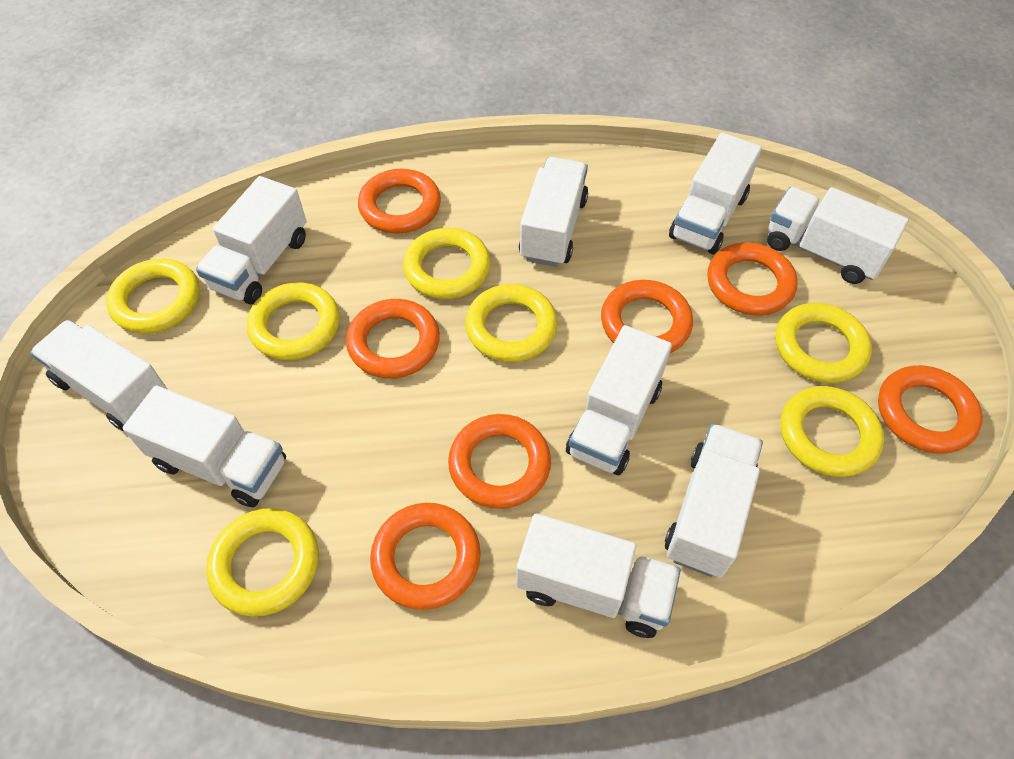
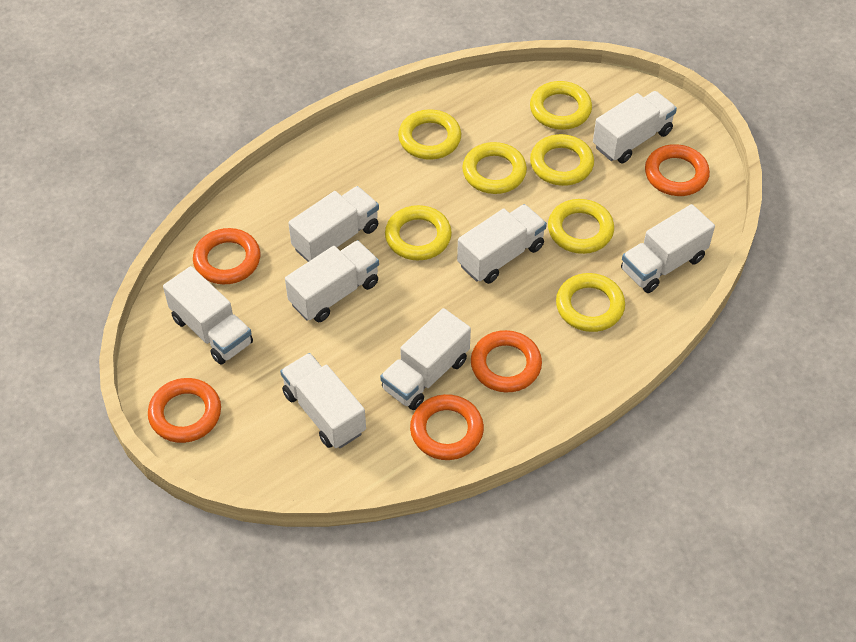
orange ring: [346,299,440,379] [358,169,441,234] [370,503,481,610] [448,414,551,509] [601,280,693,353] [707,242,798,315] [878,365,983,454] = 7 -> [148,378,221,443] [193,228,260,285] [410,394,484,460] [471,330,542,392] [645,144,710,196] = 5
white truck: [30,320,168,431] [123,386,286,508] [196,176,306,304] [516,514,681,638] [519,157,588,267] [566,325,672,475] [665,424,763,578] [669,133,762,254] [767,187,909,284] = 9 -> [163,266,253,365] [280,353,366,448] [285,240,379,322] [288,186,379,262] [380,308,471,410] [457,204,547,284] [593,91,677,163] [621,204,715,293] = 8

